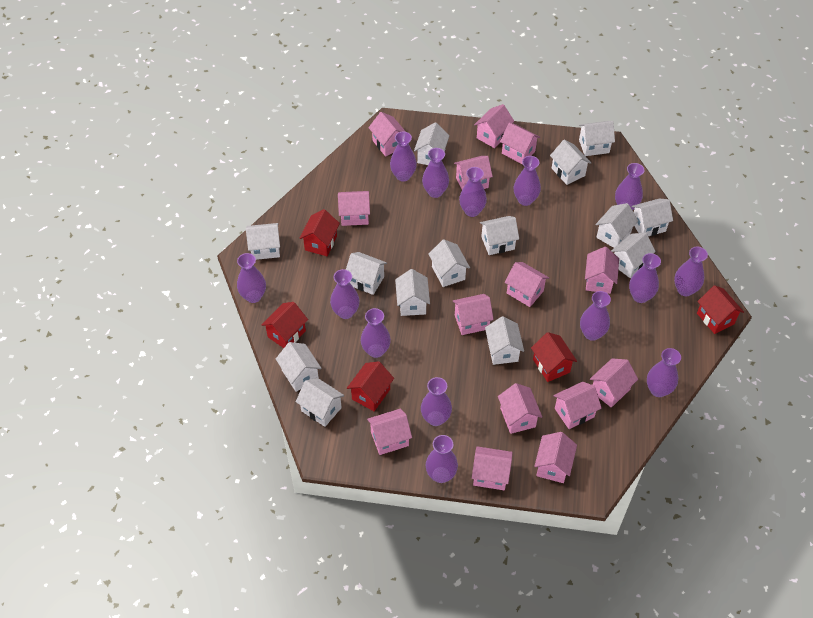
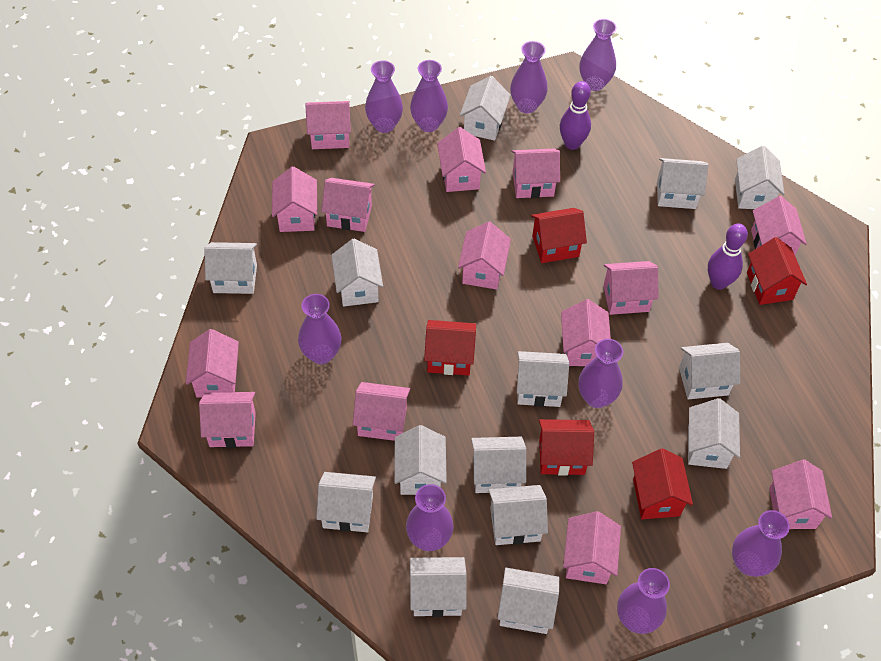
purple bowling pin: none = 0 -> [560,81,591,150] [708,224,748,290] = 2
purple vase: [237,253,266,303] [330,269,360,319] [361,308,391,358] [390,131,417,182] [421,377,452,426] [422,148,449,198] [425,435,458,483] [459,167,487,217] [514,156,541,206] [580,291,611,341] [615,163,644,211] [629,253,661,303] [647,348,681,397] [674,247,708,296] = 14 -> [298,294,341,364] [365,60,403,133] [406,484,453,551] [410,60,448,132] [510,41,548,113] [578,339,623,408] [579,19,617,91] [617,568,670,634] [732,510,790,577] = 9

